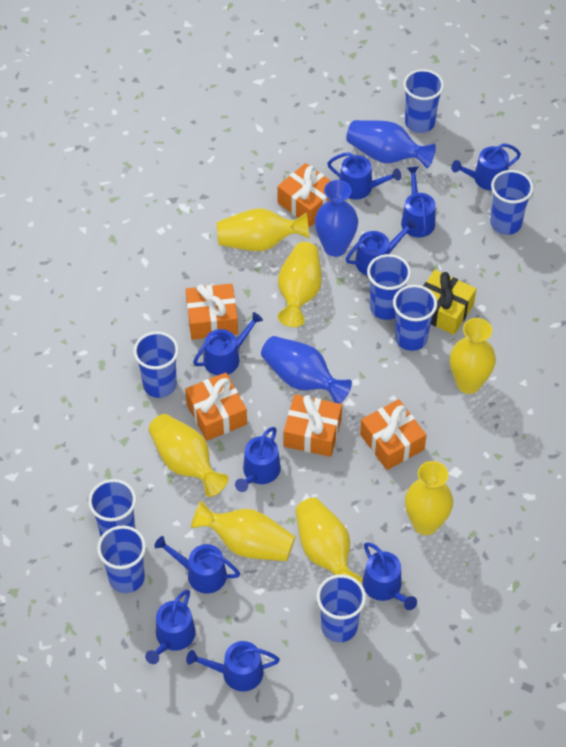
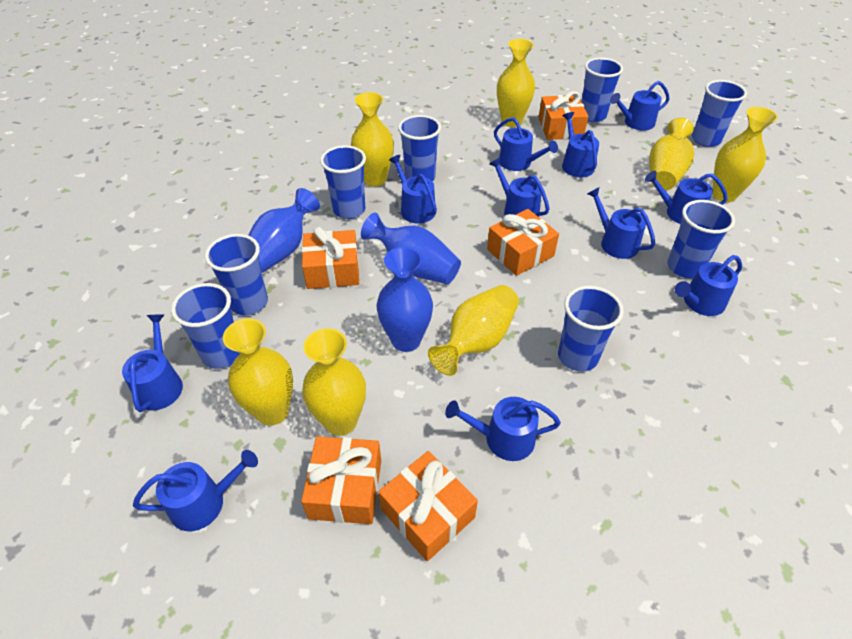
blue watering can: [145,589,196,664] [154,536,240,594] [186,641,280,691] [193,312,263,375] [235,427,281,492] [327,152,401,199] [346,218,417,276] [363,542,417,610] [401,166,436,237] [451,143,521,191] = 10 -> [122,314,183,412] [133,450,258,531] [389,155,437,223] [445,397,561,461] [489,158,550,217] [494,117,558,171] [562,112,599,177] [587,187,655,259] [610,81,670,130] [645,171,728,224] [675,255,742,316] = 11
yellow gift: [423,270,476,335] = 1 -> none = 0

